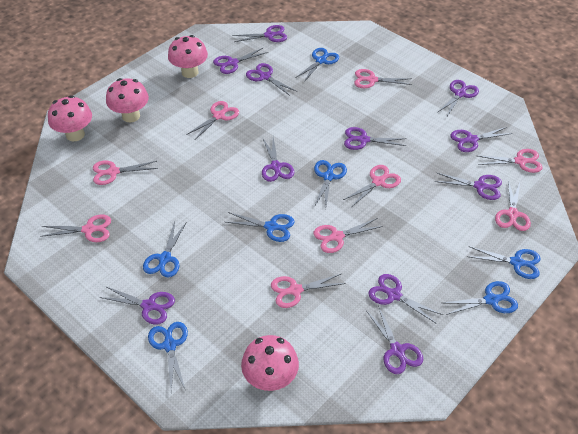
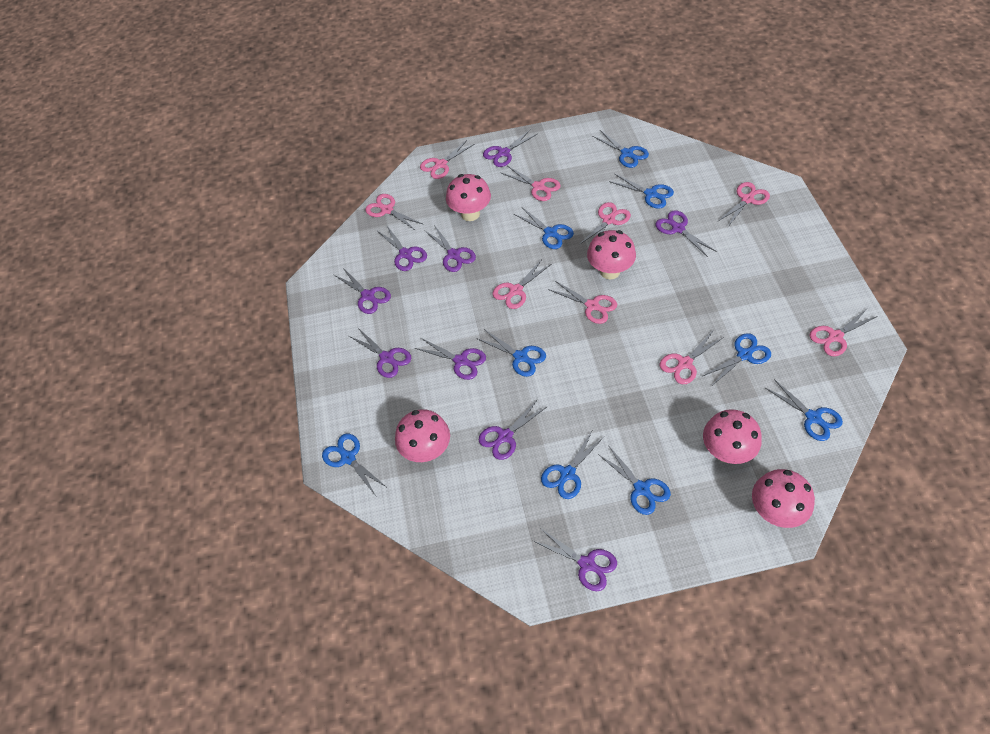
blue scissors: [143,221,186,278] [148,322,188,391] [226,212,295,242] [295,48,339,82] [314,160,347,207] [443,281,518,315] [467,246,540,279] = 7 -> [322,433,386,496] [476,329,546,377] [514,208,574,249] [541,431,604,499] [592,130,649,168] [598,446,671,515] [609,174,674,209] [703,333,771,385] [766,379,843,441] = 9
pink mushroom: [48,95,92,142] [106,78,149,123] [168,35,208,78] [241,335,299,391] = 4 -> [395,409,450,462] [446,174,491,221] [587,230,636,279] [703,409,762,464] [752,469,815,528] = 5
purple scissors: [99,286,175,325] [213,48,268,74] [232,25,287,42] [246,63,296,96] [262,137,294,182] [344,127,407,150] [367,306,423,374] [368,274,443,324] [435,172,502,200] [437,80,479,118] [451,127,513,152] = 11 -> [334,268,391,314] [349,328,411,378] [377,226,427,271] [415,338,486,380] [424,225,476,272] [479,399,548,460] [483,130,537,167] [533,528,617,591] [655,210,716,257] = 9

